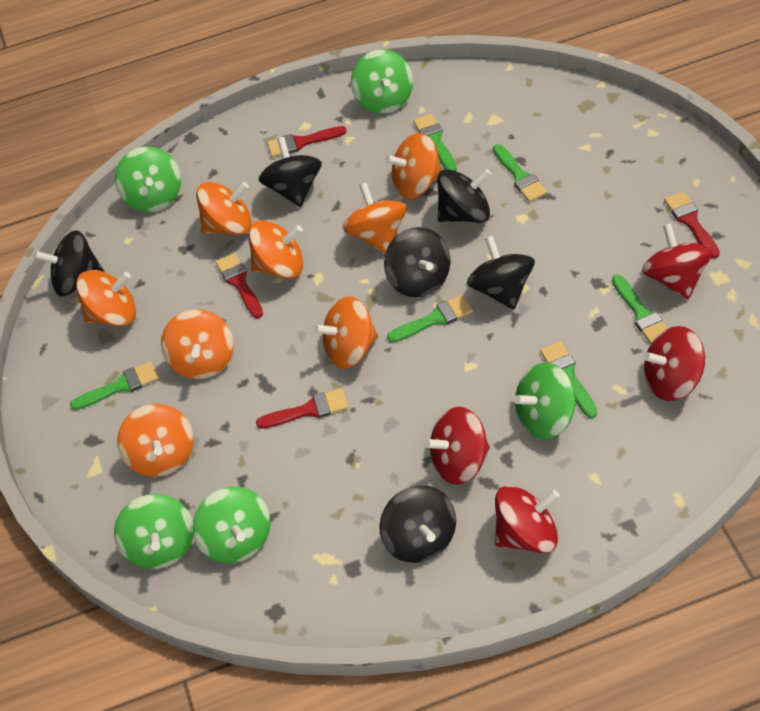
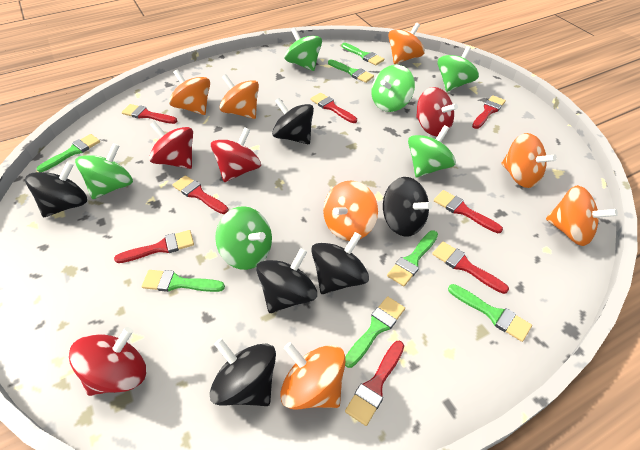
green brush: [70,361,159,410] [387,295,473,343] [413,114,457,171] [493,144,547,202] [540,341,597,418] [612,274,668,344] = 6 -> [37,134,100,172] [142,270,225,292] [328,59,374,83] [342,43,384,65] [345,296,405,368] [387,231,438,286] [448,284,532,342] = 7
green spinning top: [114,494,193,569] [115,147,181,212] [192,487,271,563] [351,49,413,114] [514,363,576,439] = 5 -> [75,143,133,199] [215,206,272,270] [285,28,322,71] [371,65,415,112] [408,125,456,177] [438,46,479,92] = 6
orange spinning top: [76,270,137,326] [117,404,194,477] [161,309,234,379] [196,182,252,235] [248,220,304,279] [314,296,378,369] [342,182,407,253] [385,133,442,199] = 8 -> [169,69,210,115] [219,74,259,119] [280,342,346,410] [323,181,378,241] [388,23,425,64] [502,133,557,188] [546,185,618,246] = 7
red brush: [216,253,263,318] [256,388,348,429] [267,126,347,157] [664,191,720,258] = 4 -> [114,230,194,263] [122,104,178,124] [173,175,229,214] [310,93,357,123] [345,341,404,426] [432,242,509,294] [434,190,503,233] [472,95,506,129] = 8

